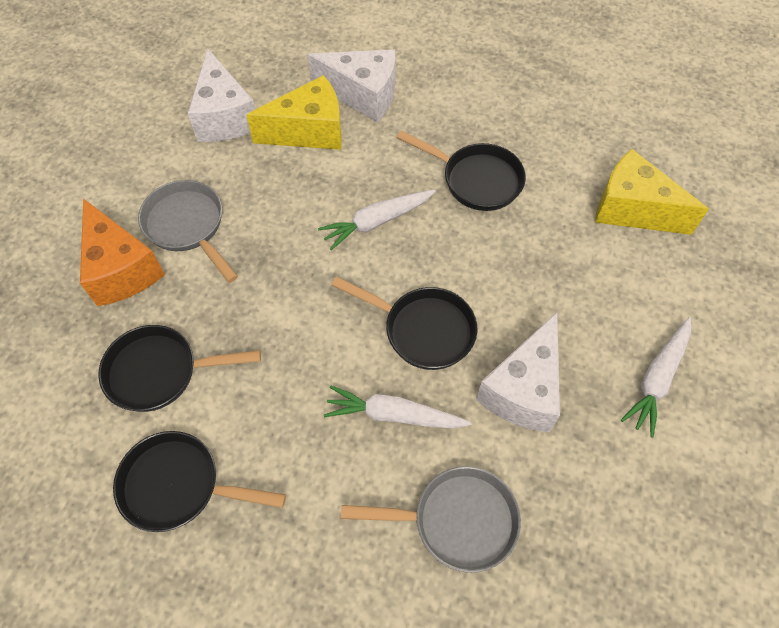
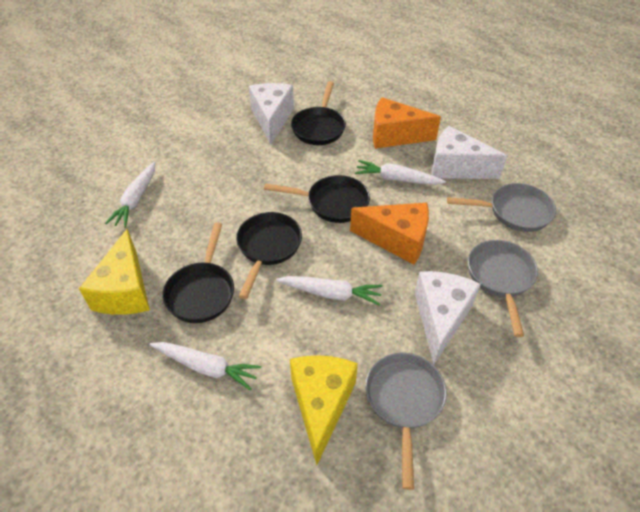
grey pan: [138,180,238,283] [341,466,521,573] = 2 -> [365,353,447,490] [447,183,556,232] [468,240,538,337] = 3
orange cheese: [80,198,165,306] = 1 -> [350,203,429,265] [373,97,441,149] = 2
white carrot: [318,190,436,250] [324,385,472,428] [621,317,691,438] = 3 -> [105,162,155,228] [150,342,261,391] [276,276,383,305] [355,160,446,185] = 4

